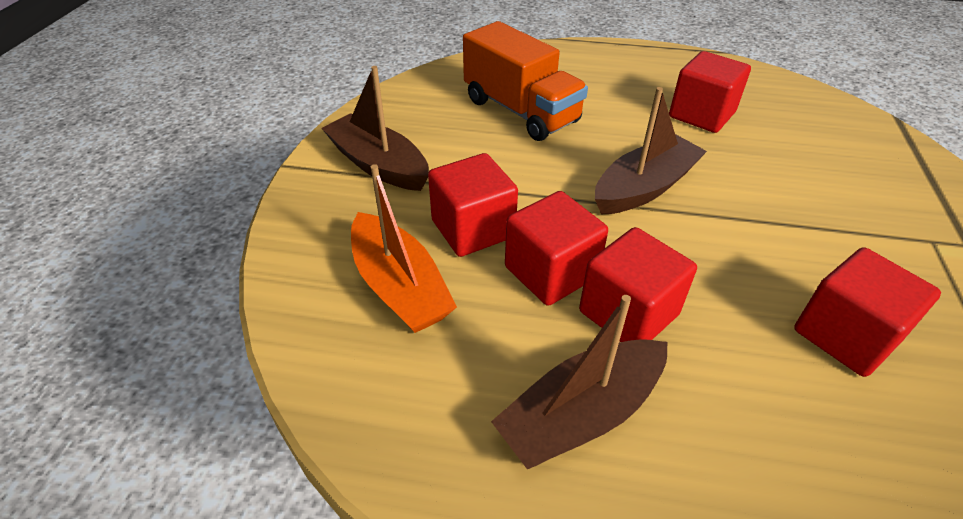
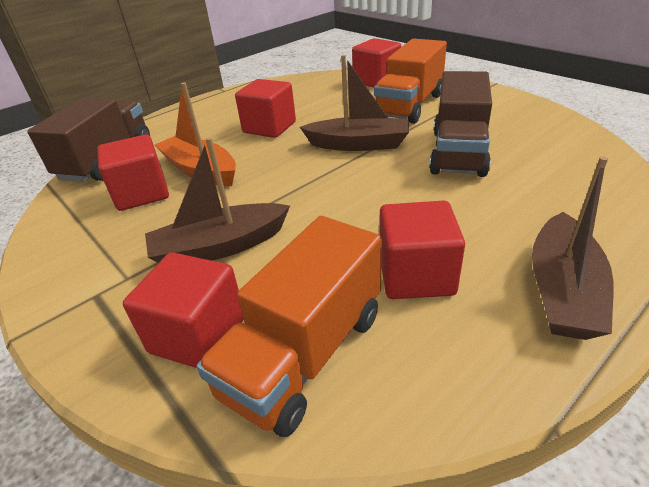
brown truck: none = 0 -> [27,98,150,182] [429,71,492,177] = 2
orange truck: [463,21,588,141] = 1 -> [196,216,382,437] [374,38,447,124] = 2

